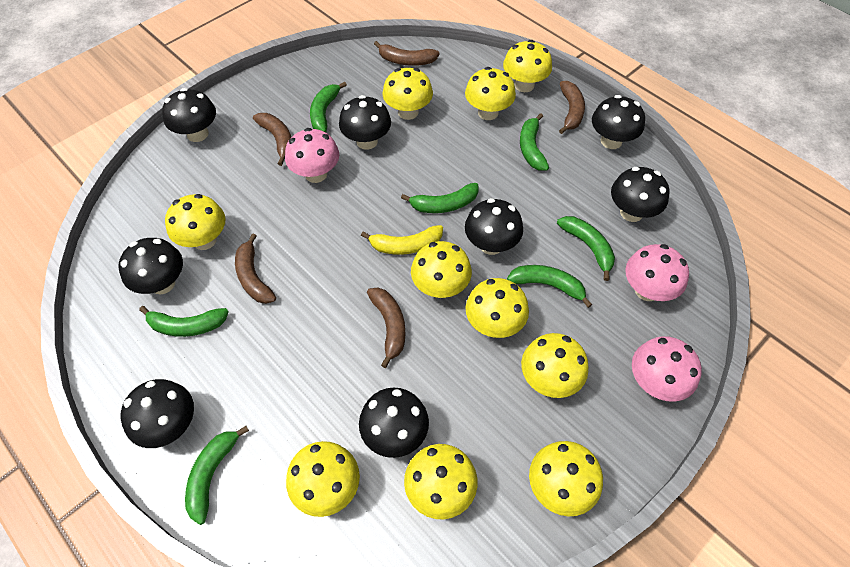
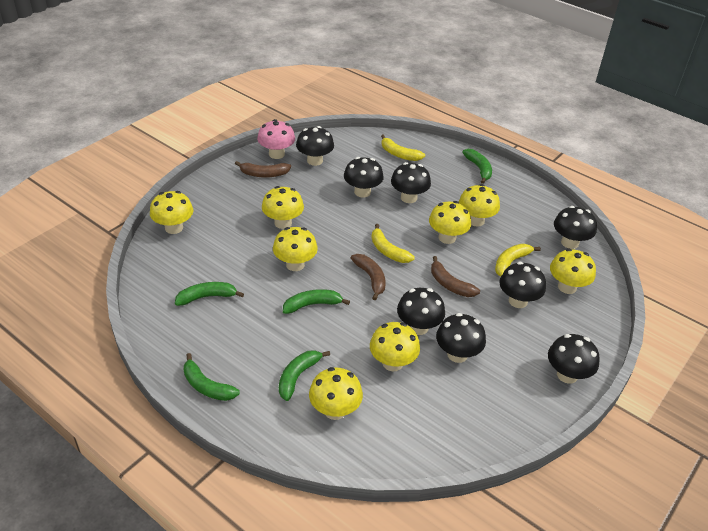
brown banana: [235,233,276,304] [253,113,291,166] [367,287,405,368] [374,41,440,66] [559,81,585,134] = 5 -> [235,161,291,178] [351,254,386,300] [431,256,480,297] = 3
green banana: [139,306,229,337] [185,426,249,525] [310,81,347,132] [401,183,479,213] [507,265,592,308] [520,113,549,170] [557,216,615,281] = 7 -> [175,282,244,306] [184,353,240,401] [279,350,330,401] [283,289,350,314] [462,149,492,184] = 5
pink mushroom: [285,128,339,183] [625,244,689,301] [632,336,702,402] = 3 -> [257,119,295,159] = 1
yellow banana: [361,225,443,255] = 1 -> [371,224,415,263] [381,134,425,161] [495,244,541,277] = 3
yellow mushroom: [165,194,226,250] [286,441,360,517] [383,68,433,120] [404,444,478,519] [411,241,472,298] [465,67,516,120] [465,278,529,338] [503,40,552,92] [521,333,588,398] [529,441,603,516] = 10 -> [150,191,193,234] [262,186,304,229] [273,227,318,271] [309,367,363,420] [370,322,420,371] [429,201,471,244] [459,184,500,227] [550,249,596,294] = 8

